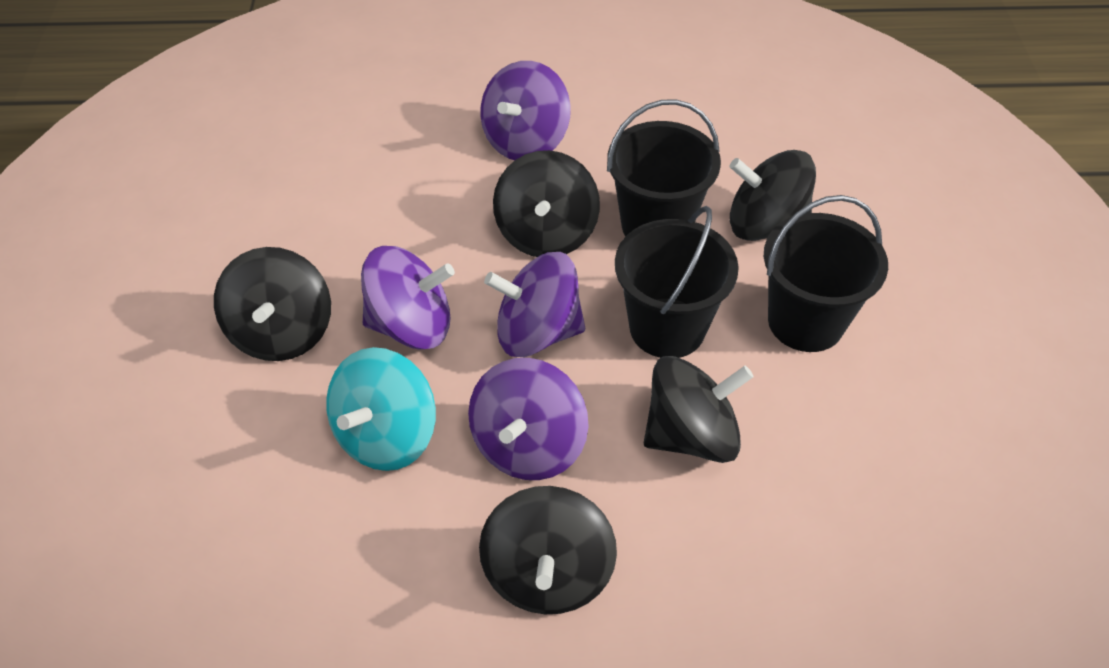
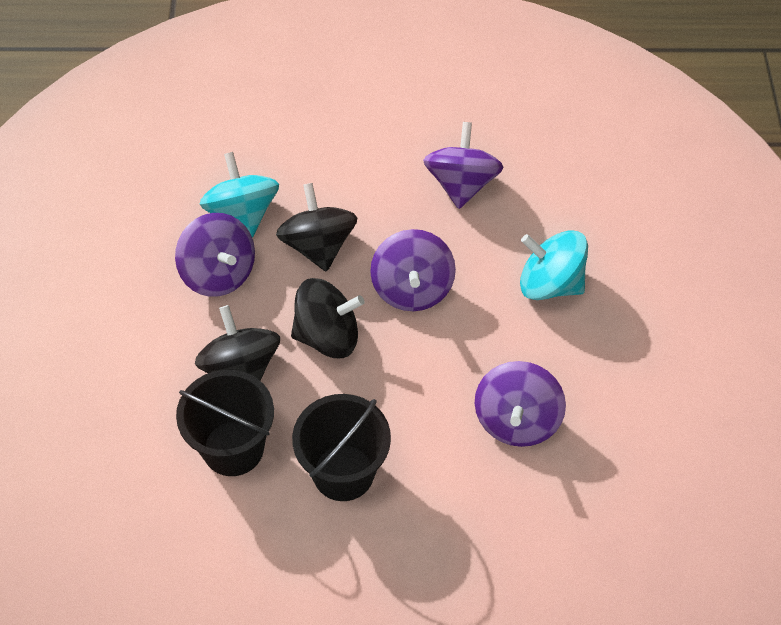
black bucket: [607,99,721,237] [615,206,739,358] [764,195,888,352] = 3 -> [176,370,274,476] [292,394,391,501] = 2
black spinning top: [214,247,331,361] [479,486,617,614] [493,150,600,257] [644,356,753,463] [730,150,816,241] = 5 -> [195,305,280,381] [276,183,357,272] [291,278,365,358] = 3
turquoise spinning top: [326,347,436,471] = 1 -> [200,152,279,238] [520,230,588,300] = 2

